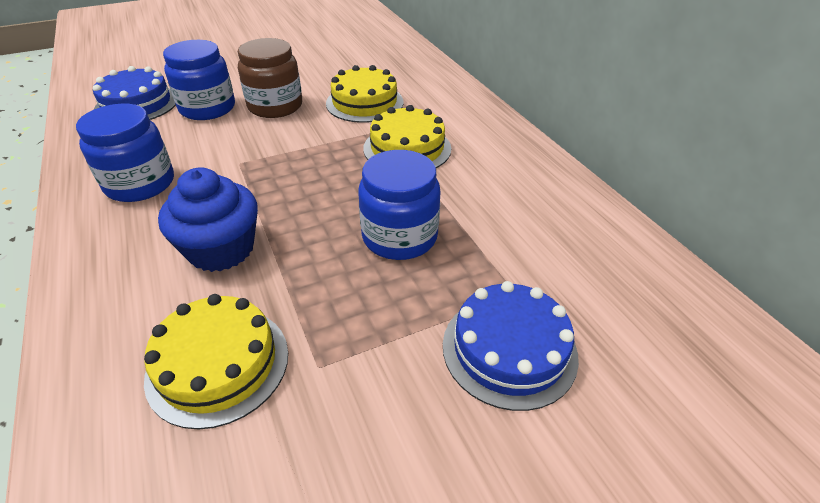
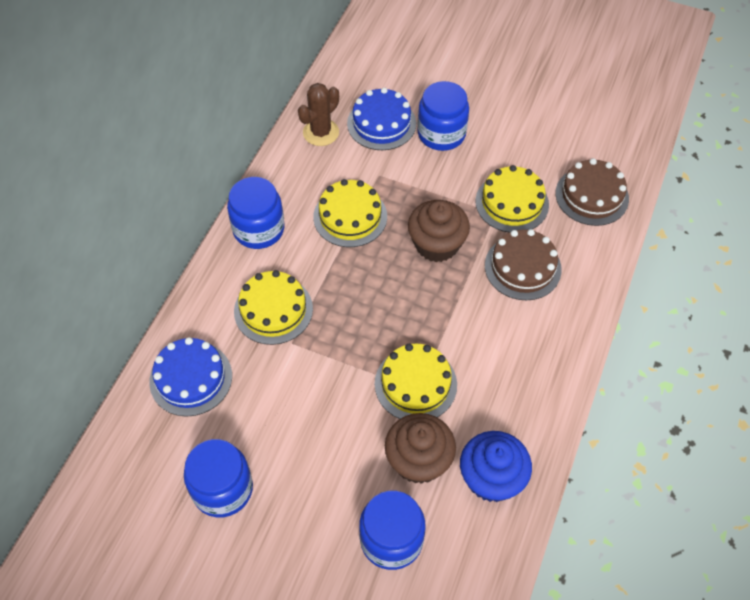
blue jar: [76,104,174,202] [163,40,235,120] [358,150,441,260] = 3 -> [184,439,253,518] [227,177,285,249] [359,491,425,570] [417,81,469,151] = 4
brown cactus: none = 0 -> [298,83,339,146] = 1
brown cake: none = 0 -> [485,229,562,300] [555,158,629,226] = 2
brown cupcake: none = 0 -> [385,413,456,484] [408,200,470,262] = 2
brown jar: [238,38,302,118] = 1 -> none = 0
yellow cake: [144,294,288,430] [326,65,404,123] [363,105,451,168] = 3 -> [234,270,313,345] [313,179,387,247] [375,343,457,419] [475,165,549,232] = 4

